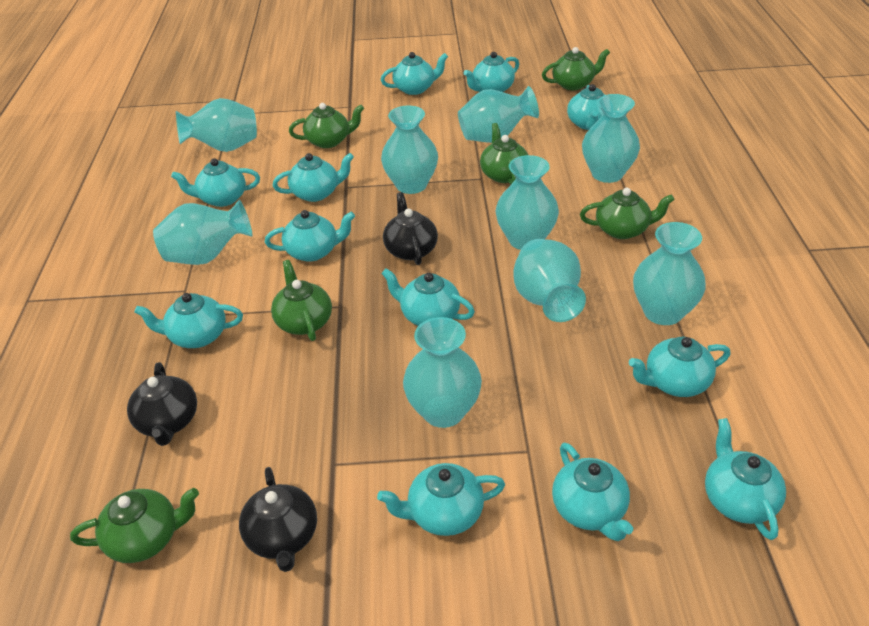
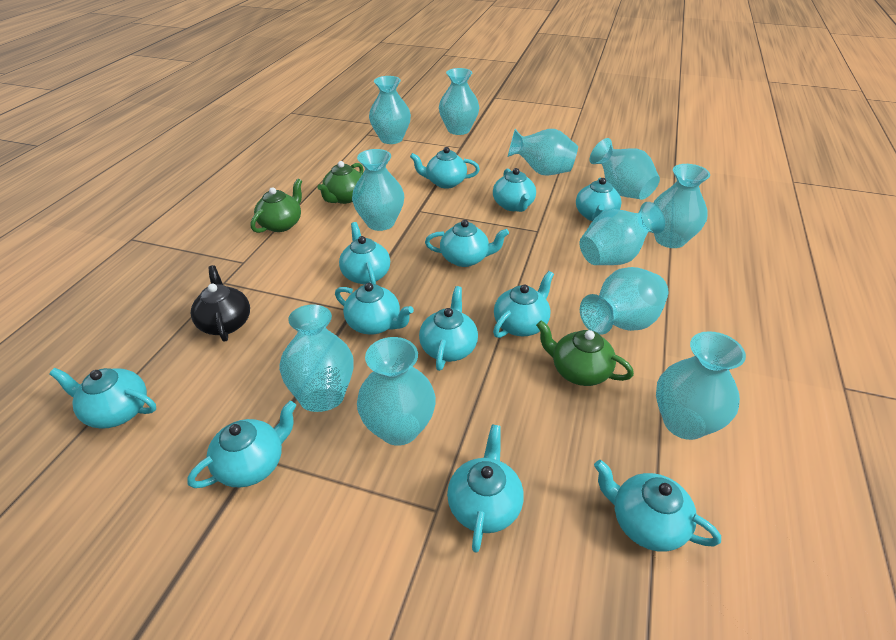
black teapot: [127,362,197,446] [239,467,317,572] [383,192,438,265] = 3 -> [191,265,250,342] = 1
green teapot: [70,488,199,563] [271,260,332,341] [289,103,364,148] [480,123,528,184] [542,47,610,90] [580,188,675,239] = 6 -> [251,179,302,233] [317,161,363,204] [536,320,634,386] = 3
turquoise vase: [153,200,252,265] [176,98,257,152] [381,106,438,194] [403,317,482,428] [458,86,539,143] [496,155,559,250] [513,239,586,322] [582,94,640,183] [633,222,706,325] = 9 -> [279,304,354,412] [352,149,404,231] [357,337,436,446] [369,76,411,144] [439,68,479,135] [508,129,578,176] [580,202,665,265] [580,267,668,335] [589,138,660,200] [653,164,710,248] [656,331,746,440] = 11

